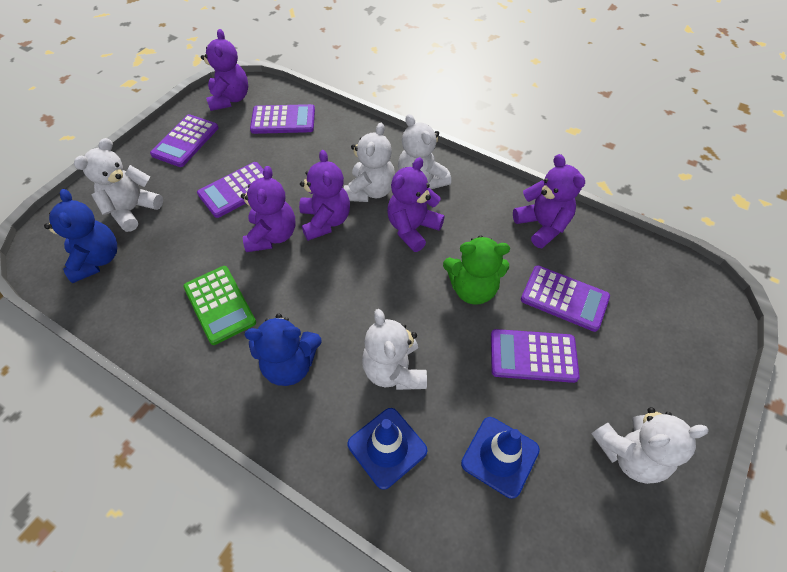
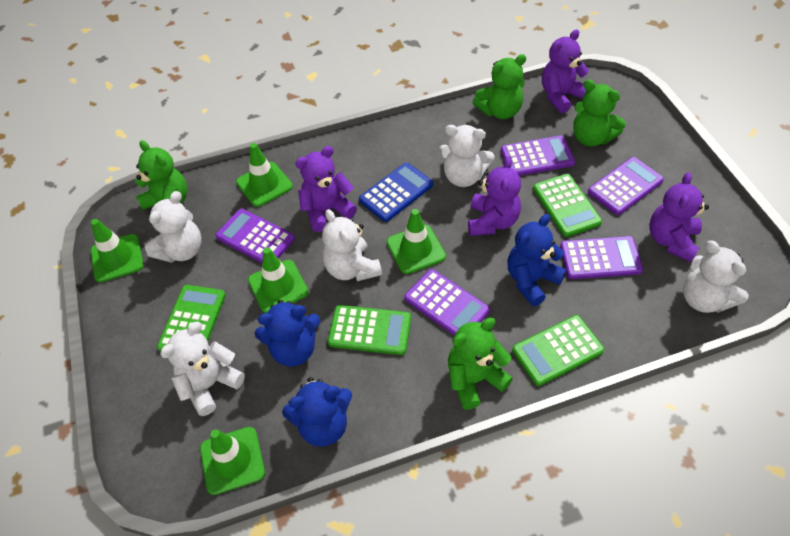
blue calculator: none = 0 -> [359,163,433,222] = 1
blue teddy bear: [44,189,117,283] [245,314,322,386] = 2 -> [255,300,321,367] [282,377,352,447] [507,214,566,306] = 3
blue traffic cone: [347,408,427,490] [461,417,540,499] = 2 -> none = 0
green calculator: [183,266,256,345] = 1 -> [157,285,226,352] [328,305,411,355] [512,315,604,386] [533,174,602,237] = 4
green teddy bear: [443,235,510,305] = 1 -> [135,140,188,210] [448,318,513,410] [473,54,526,119] [573,80,626,146] = 4
green traffic cone: none = 0 -> [91,219,144,282] [200,427,265,495] [236,143,293,207] [248,247,309,313] [387,209,446,274] = 5
purple teddy bear: [201,29,248,111] [241,166,295,252] [299,150,350,241] [387,157,444,252] [513,154,585,248] = 5 -> [295,146,357,232] [468,156,521,236] [542,30,589,113] [649,172,709,262] = 4

